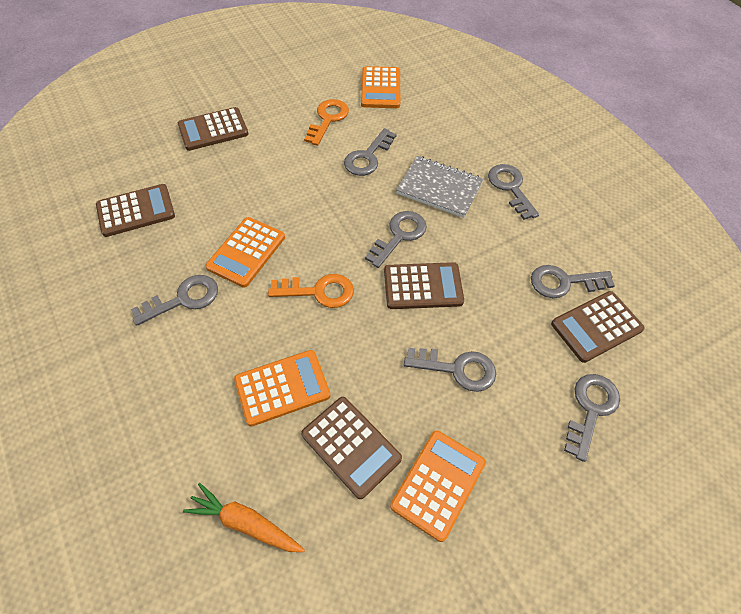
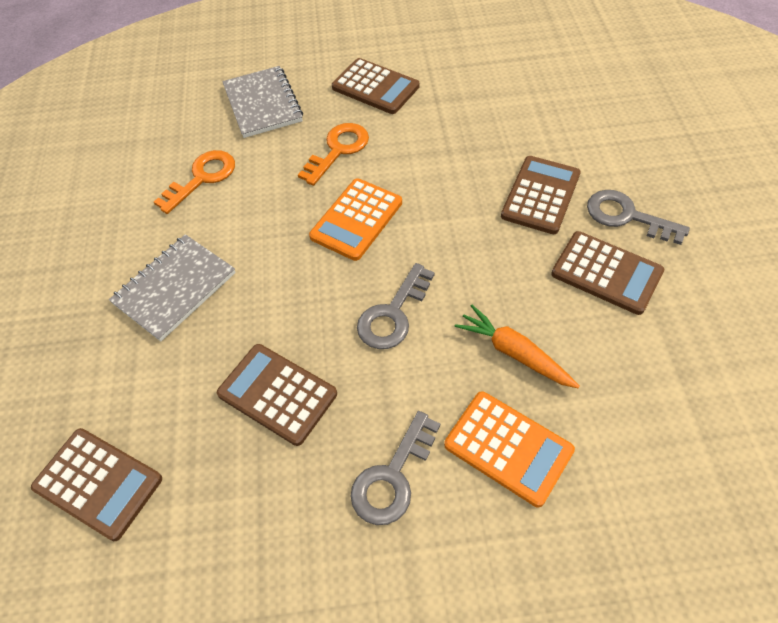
grey key: [131,275,218,326] [344,128,397,176] [365,211,427,268] [404,348,496,392] [488,164,539,220] [531,265,615,298] [564,374,620,462] = 7 -> [351,411,440,525] [357,263,435,349] [587,190,690,245] = 3
grey notebook: [396,156,484,218] = 1 -> [109,234,236,341] [222,66,303,138] = 2
orange calculator: [205,217,285,288] [234,350,331,427] [361,66,400,108] [390,430,486,542] = 4 -> [309,178,402,261] [444,391,575,507] = 2

